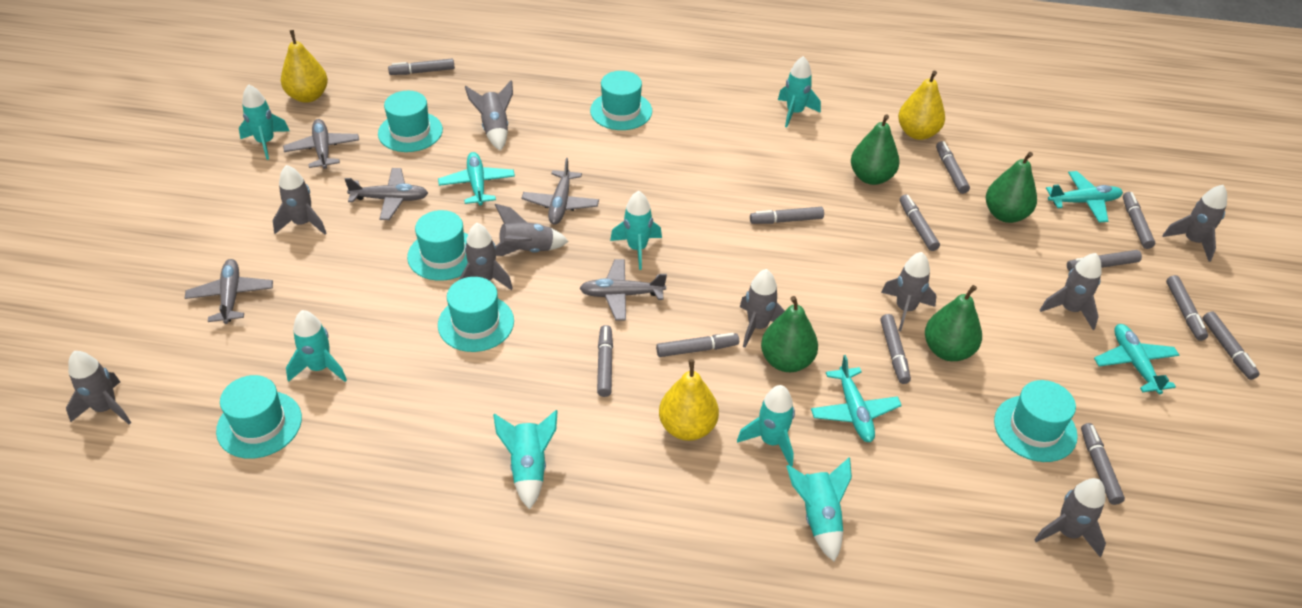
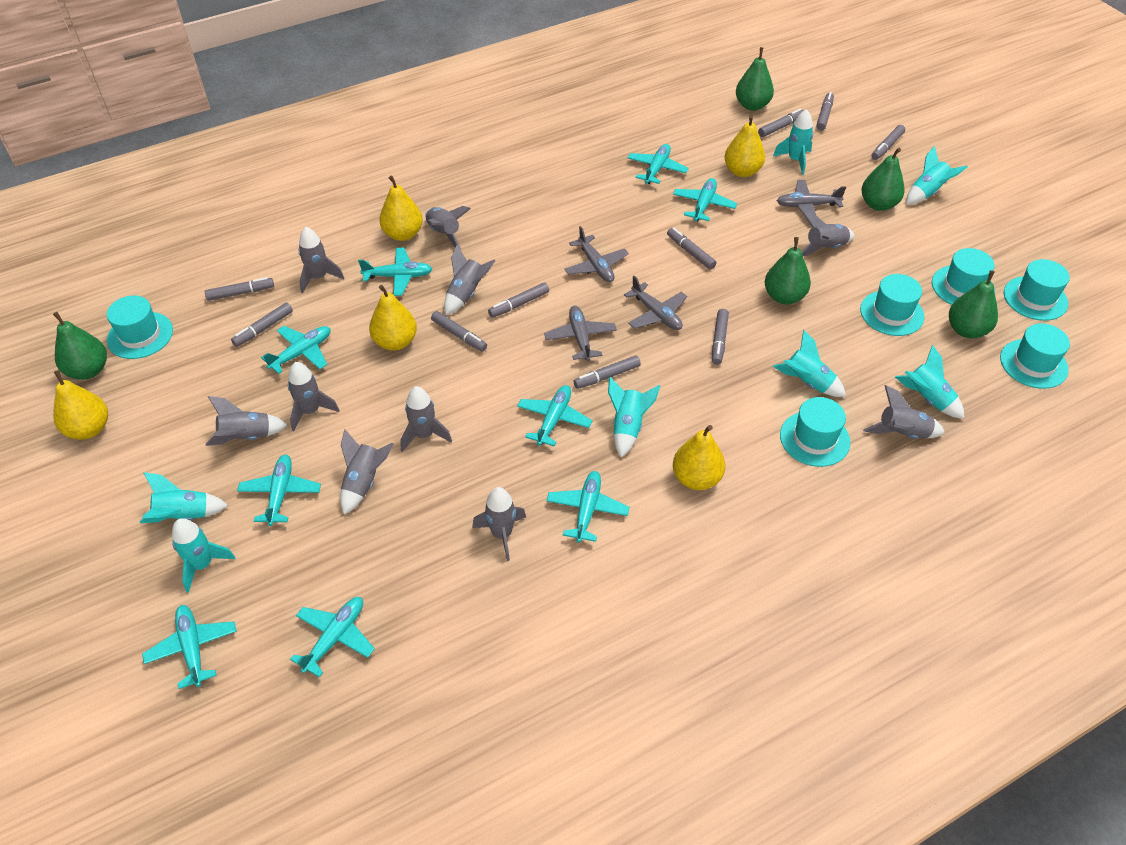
green pear: [761,296,818,372] [851,114,899,185] [925,285,982,361] [986,152,1037,223] = 4 -> [53,312,107,380] [736,47,774,111] [765,237,811,305] [861,148,905,211] [949,270,998,338] = 5
grey marker: [388,59,455,75] [597,325,613,397] [656,333,739,357] [750,207,824,224] [881,314,911,384] [900,194,940,251] [936,141,970,194] [1067,250,1142,271] [1081,423,1125,505] [1123,192,1156,249] [1166,275,1208,341] [1203,312,1259,380] = 12 -> [205,277,274,301] [231,303,293,347] [431,311,487,352] [488,282,549,318] [574,355,641,389] [667,228,717,269] [712,309,729,365] [758,109,804,137] [816,92,834,131] [872,125,905,160] = 10
grey plane: [185,259,273,324] [283,119,359,169] [345,168,428,220] [521,158,599,225] [579,259,667,320] = 5 -> [544,306,617,361] [564,226,629,282] [624,276,687,330] [777,180,846,215] = 4
turquoise plane: [438,152,515,206] [811,355,902,442] [1046,171,1123,223] [1094,324,1179,394] = 4 -> [142,605,237,689] [237,455,321,526] [261,326,331,374] [290,597,375,677] [358,248,432,296] [517,385,593,447] [546,471,630,543] [628,144,689,184] [673,178,737,221] = 9
yellow pear: [281,30,328,103] [659,359,719,441] [898,71,945,140] = 3 -> [53,370,108,440] [369,285,417,351] [379,175,423,241] [673,425,725,490] [724,115,765,177] = 5

